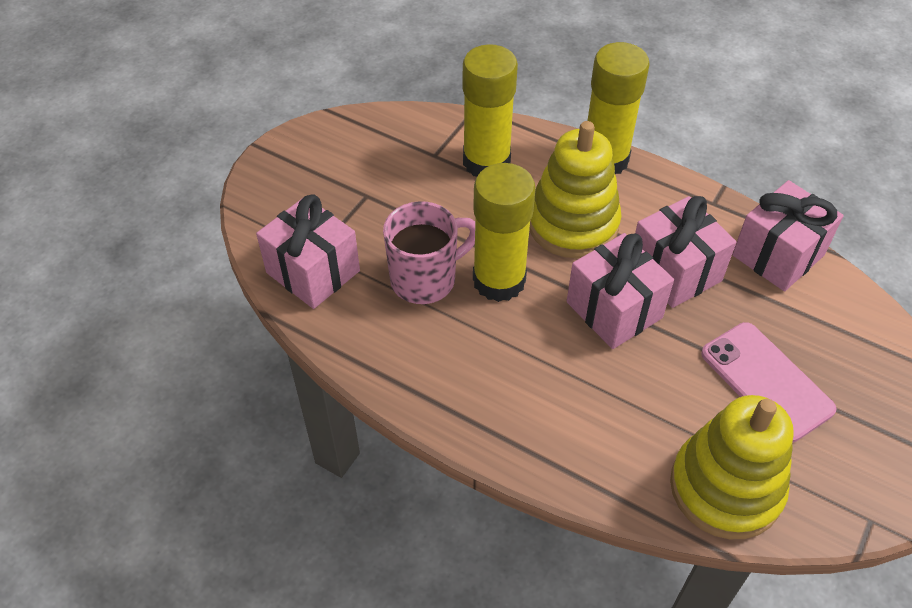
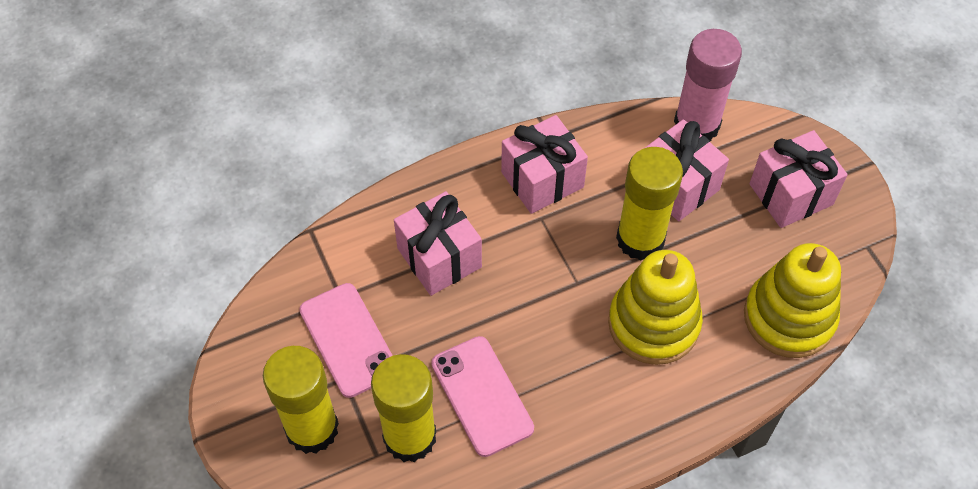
pink glue stick: none = 0 -> [674,29,742,141] = 1
pink mug: [383,201,475,304] = 1 -> none = 0
pink phone: [701,322,837,443] = 1 -> [299,283,393,398] [431,336,534,457] = 2

